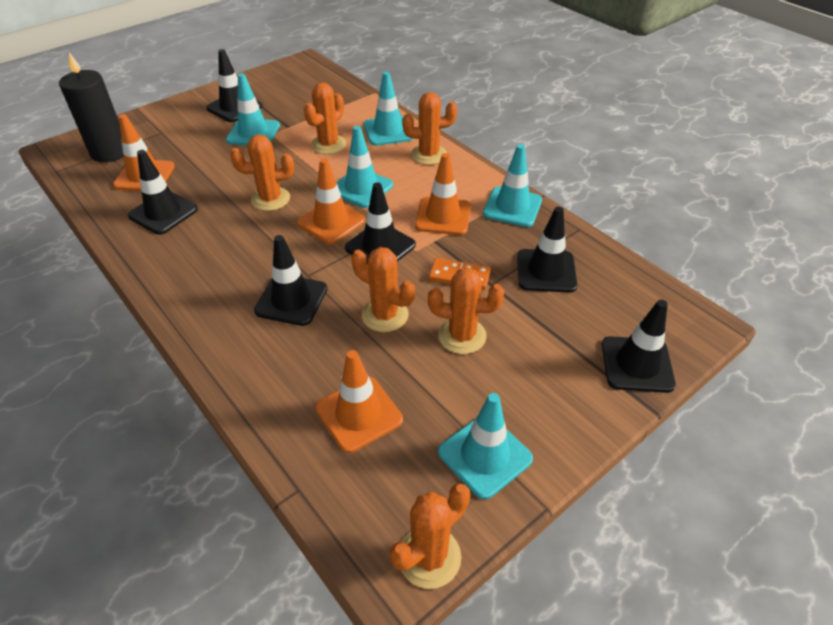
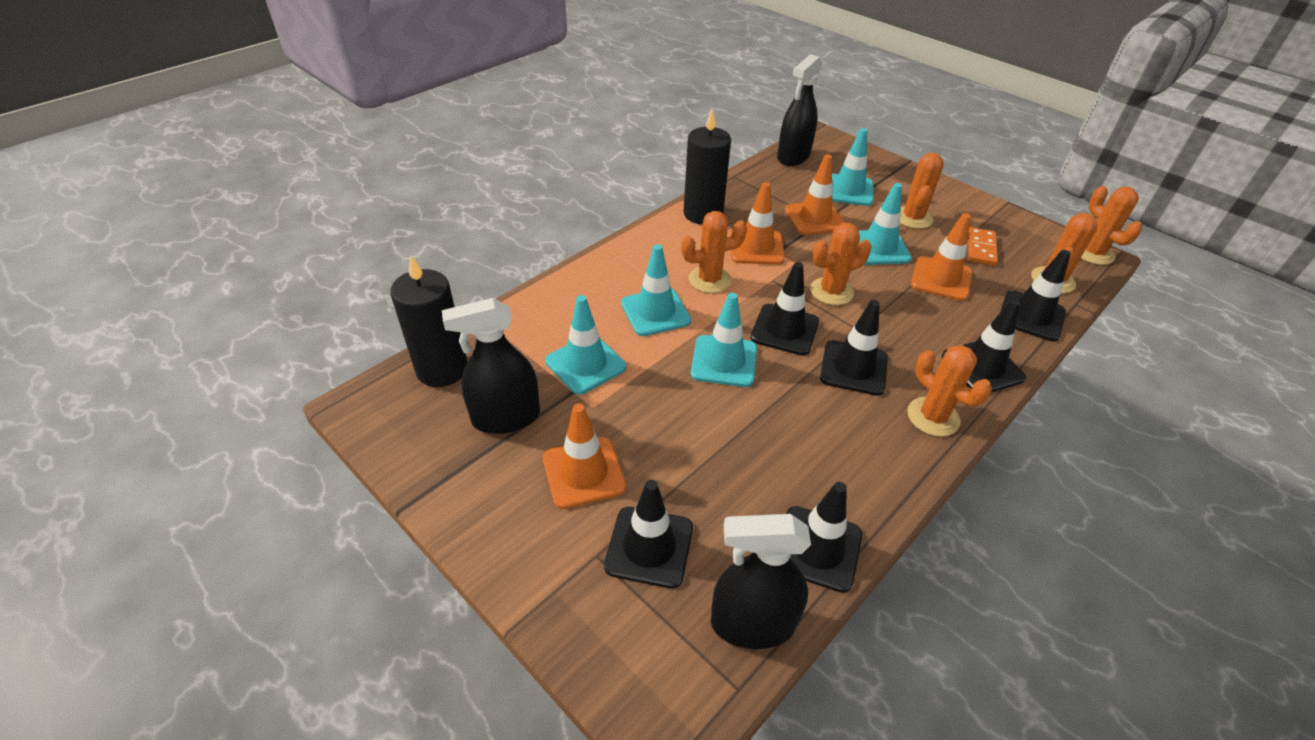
black candle: [59,53,124,162] = 1 -> [390,255,468,387] [684,110,731,225] = 2
black spray bottle: none = 0 -> [442,298,540,434] [711,514,811,649] [777,54,822,166] = 3

